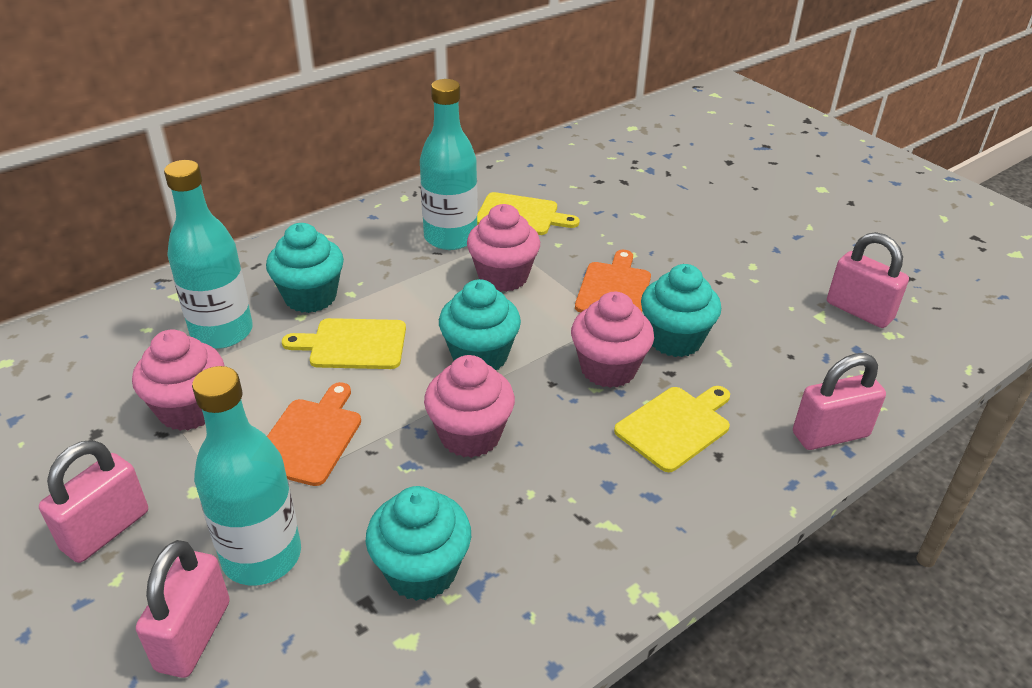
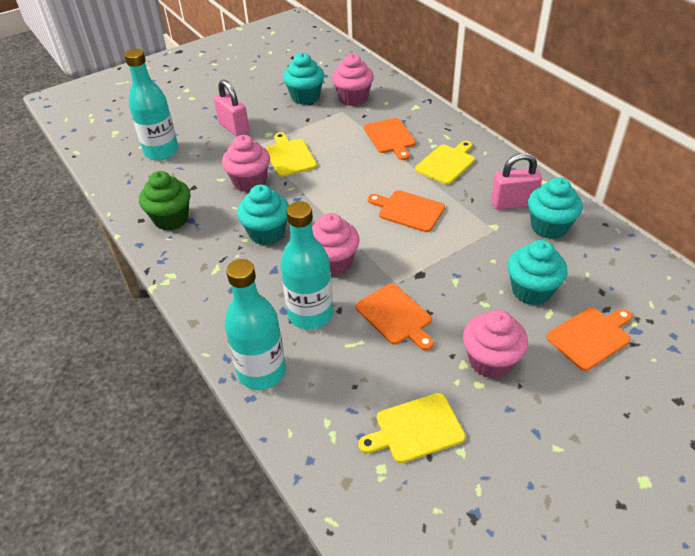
green cupcake: none = 0 -> [139,171,191,231] = 1
orange cutting board: [267,382,361,486] [575,250,651,313] = 2 -> [356,283,434,351] [364,118,416,160] [368,190,445,232] [547,308,632,371] = 4
pink padlock: [39,440,148,563] [136,540,230,678] [793,353,886,450] [827,232,909,328] = 4 -> [214,79,249,136] [491,153,542,210] = 2

